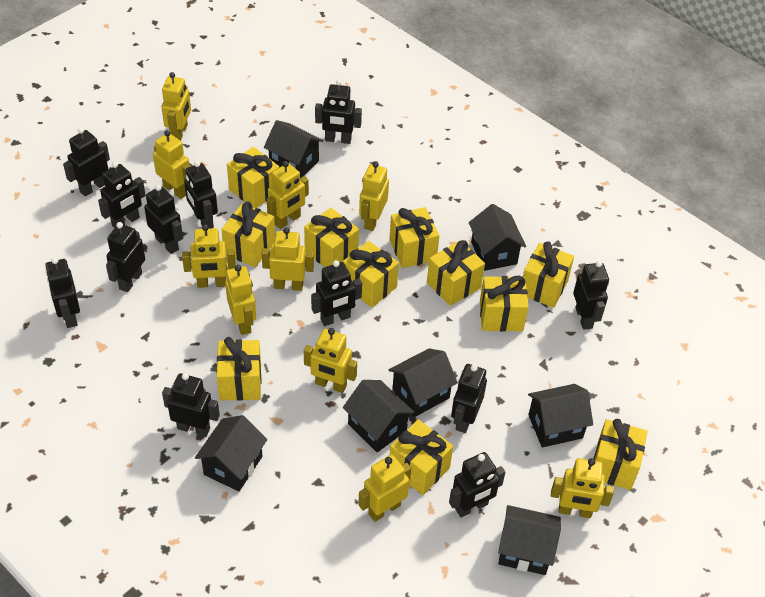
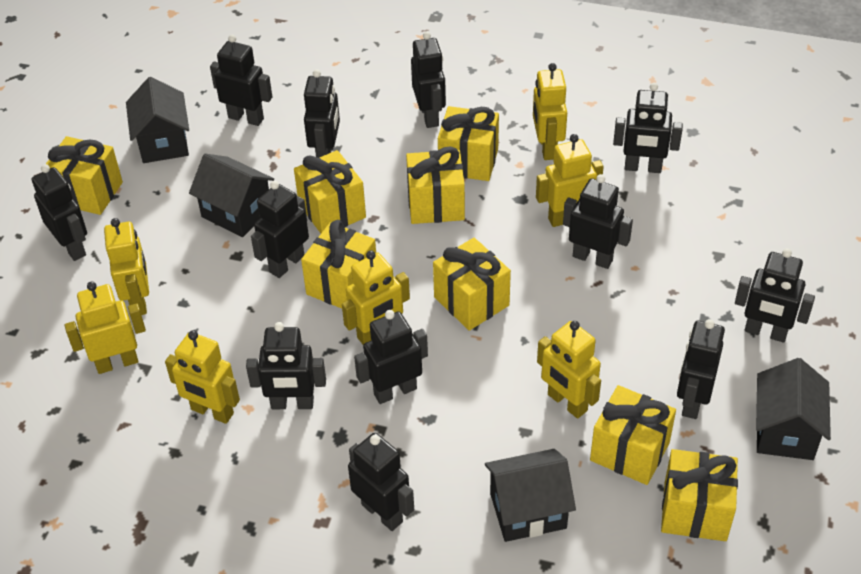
black house: [195,415,267,491] [264,120,323,178] [343,380,414,453] [389,348,458,417] [469,204,526,271] [498,505,561,575] [528,384,593,447] = 7 -> [126,77,189,163] [189,154,274,237] [485,449,576,542] [756,358,831,460] = 4
yellow gift: [217,337,261,401] [221,202,275,267] [227,147,279,208] [304,208,359,267] [343,241,399,308] [389,207,439,268] [390,419,453,495] [427,240,485,306] [480,276,529,332] [523,241,574,308] [593,419,647,490] = 11 -> [46,136,123,215] [294,150,366,233] [301,220,376,309] [406,147,465,224] [433,238,511,331] [438,106,499,181] [590,385,676,485] [661,449,738,541] = 8
yellow robot: [153,130,191,199] [161,72,191,141] [182,224,236,288] [225,265,256,335] [262,227,314,291] [267,161,309,229] [304,328,357,393] [358,454,411,522] [359,162,389,231] [551,458,614,518] = 10 -> [65,281,146,374] [104,218,149,315] [165,330,240,424] [342,250,410,345] [533,63,567,160] [536,134,604,227] [537,321,601,419] = 7

